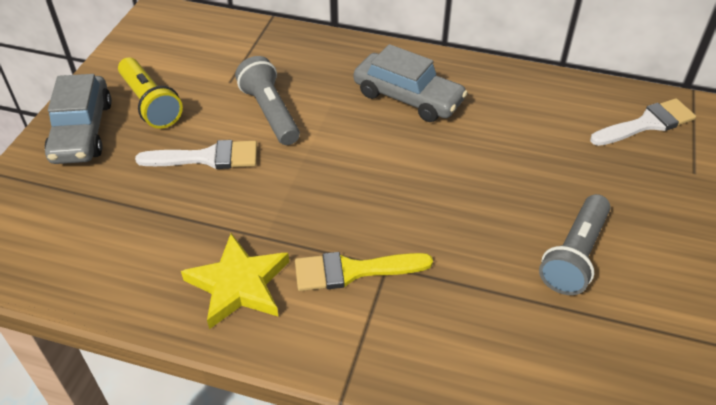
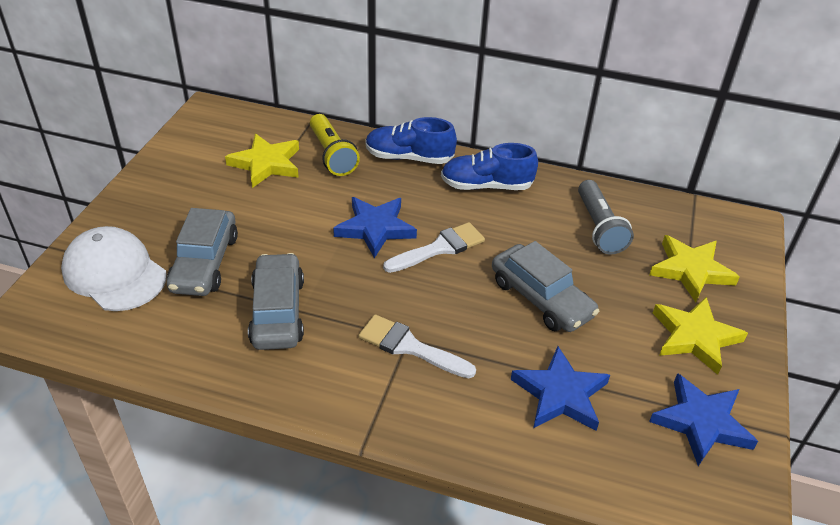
blue shoe: none = 0 -> [366,117,457,164] [441,143,538,190] = 2
blue star: none = 0 -> [333,197,417,258] [511,346,610,431] [649,373,758,466] = 3
grey car: [45,74,112,164] [354,44,468,122] = 2 -> [167,208,238,296] [248,253,304,350] [492,241,599,332] = 3
grey flashlight: [235,56,300,145] [539,194,611,295] = 2 -> [578,180,634,254] = 1
white cap: none = 0 -> [61,226,166,311] = 1
yellow brush: [295,252,433,291] = 1 -> none = 0
yellow star: [181,233,289,329] = 1 -> [225,134,299,188] [649,235,740,302] [653,297,748,375] = 3

